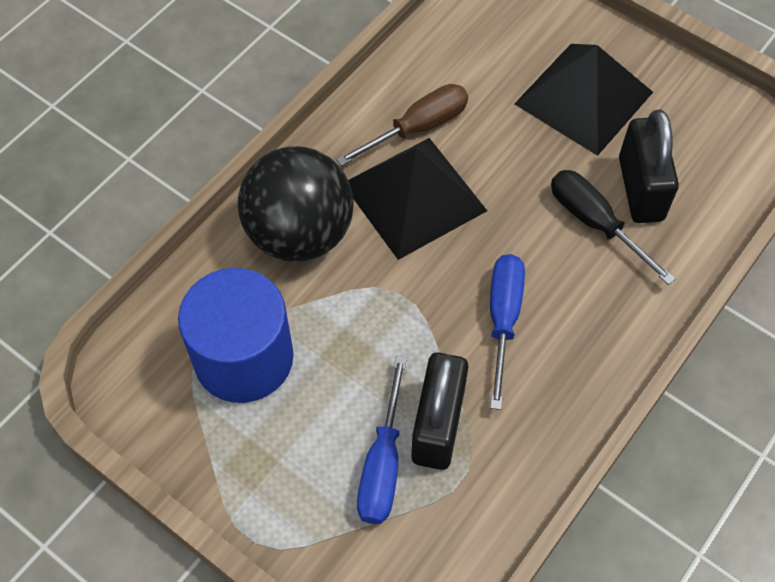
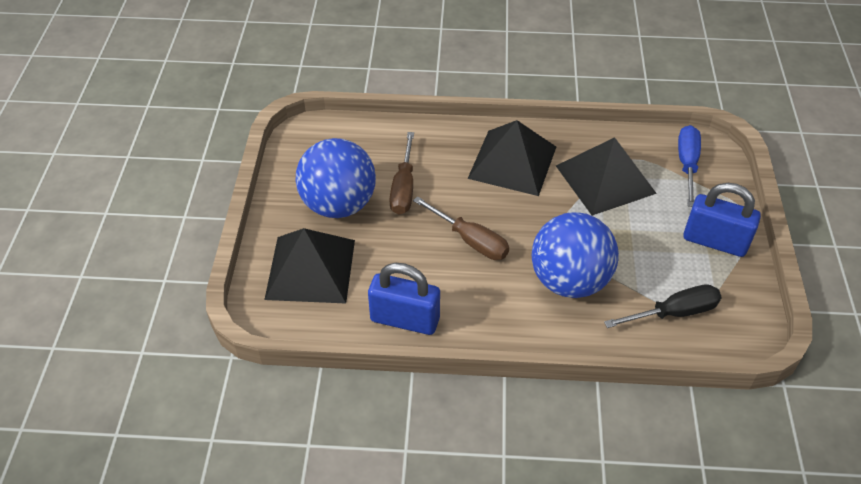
black ball: [238,146,354,262] = 1 -> none = 0
black padlock: [411,353,468,470] [619,110,679,223] = 2 -> none = 0
black pyramid: [348,138,487,260] [514,44,653,156] = 2 -> [264,228,355,303] [468,120,556,196] [556,137,657,216] = 3
blue ball: none = 0 -> [296,138,376,218] [532,212,619,298] = 2
blue cylinder: [178,268,294,403] = 1 -> none = 0
blue padlock: none = 0 -> [368,263,440,335] [683,183,761,257] = 2
blue screwdriver: [357,355,407,524] [490,254,525,410] = 2 -> [678,125,701,207] = 1
brown screwdriver: [336,84,468,166] = 1 -> [389,132,414,215] [413,196,509,260] = 2

